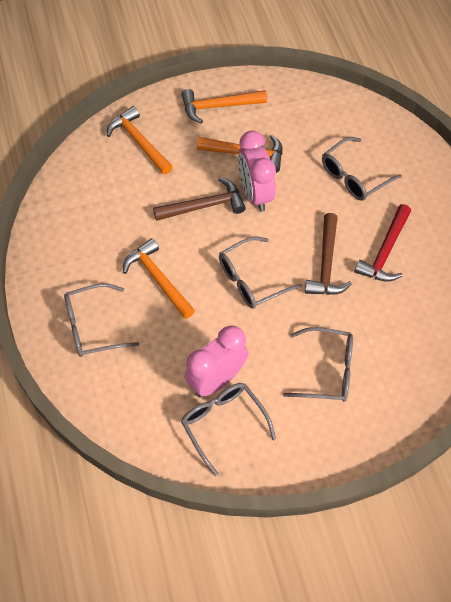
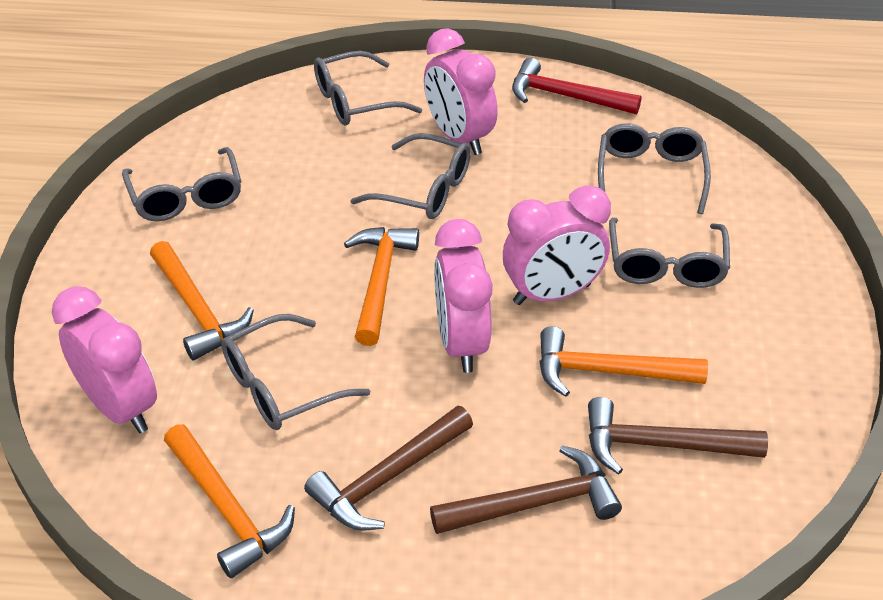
brown hammer: [153,177,246,221] [305,213,352,295] = 2 -> [304,406,473,531] [430,445,622,534] [588,397,768,475] = 3
grey glasses: [64,283,139,357] [181,383,276,476] [219,236,302,309] [283,327,353,402] [322,137,402,201] = 5 -> [122,147,241,221] [221,314,370,430] [314,51,422,125] [350,133,471,219] [598,123,711,214] [609,218,730,288] = 6
pink clock: [185,325,248,397] [238,131,276,212] = 2 -> [52,286,157,433] [424,28,498,155] [434,219,493,373] [503,185,611,305] = 4

